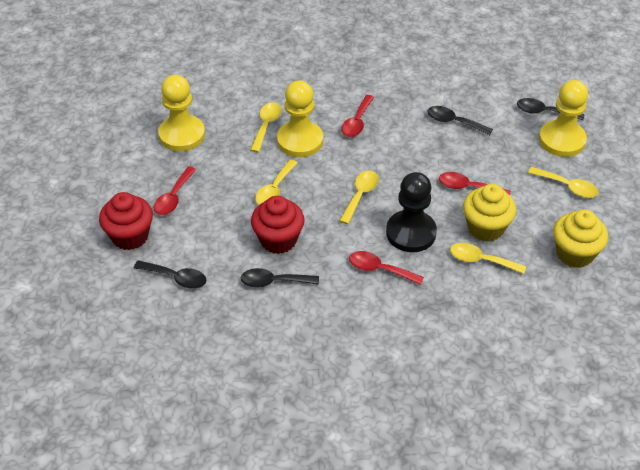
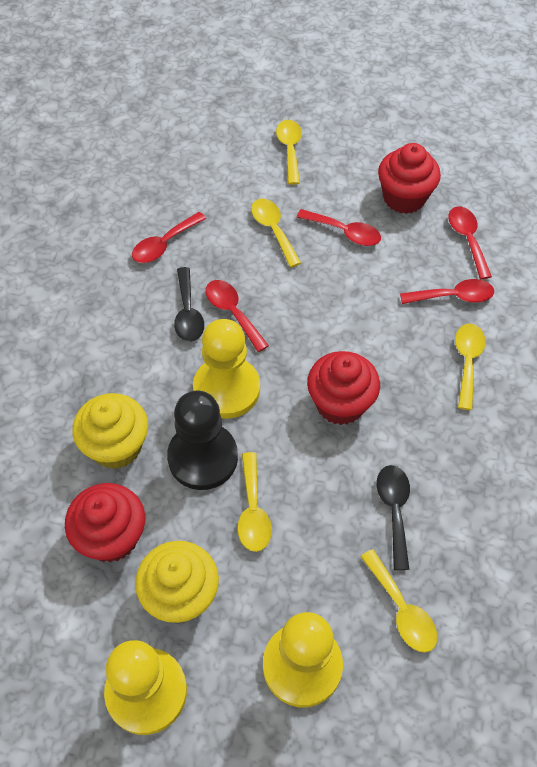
black spoon: [134,260,206,289] [241,268,319,288] [427,106,493,135] [517,98,584,120] = 4 -> [174,267,204,342] [377,465,410,570] = 2
red cupcake: [99,192,153,250] [251,196,305,254] = 2 -> [65,483,145,563] [307,351,380,425] [378,143,441,214] = 3
red spoon: [154,166,196,215] [341,95,375,137] [349,251,424,285] [439,172,511,195] = 4 -> [132,212,206,263] [206,280,269,352] [296,209,381,246] [400,279,494,304] [448,207,492,279] = 5

